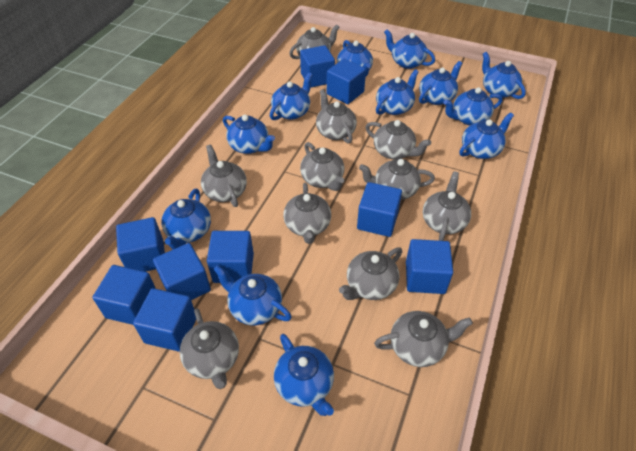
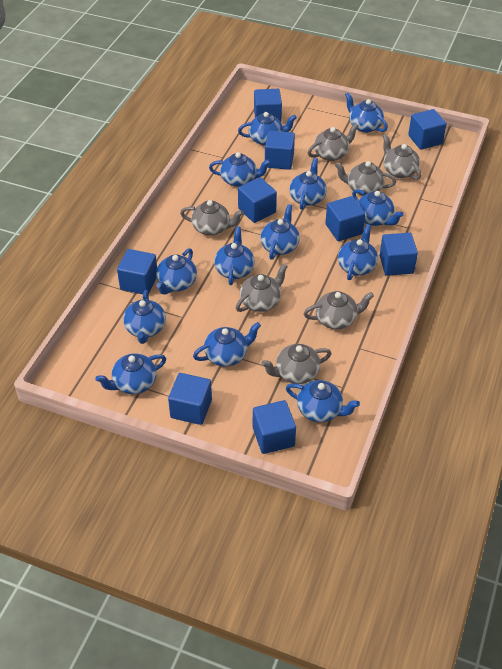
blue teapot: [161,189,211,249] [213,265,292,325] [223,115,275,154] [270,72,312,120] [274,334,334,416] [337,40,373,76] [376,69,419,115] [384,29,435,69] [419,61,462,105] [444,87,502,126] [459,112,514,159] [482,52,526,99] = 12 -> [95,353,166,394] [123,290,166,344] [156,248,197,295] [193,322,261,367] [209,152,271,187] [214,226,254,285] [238,112,297,146] [260,204,300,260] [286,380,360,422] [289,158,327,210] [338,224,378,280] [345,92,388,133] [352,189,404,226] = 13
grey teapot: [180,308,239,389] [201,145,247,207] [283,183,331,244] [289,24,339,59] [300,142,344,191] [316,89,357,143] [339,247,402,300] [359,159,435,200] [366,120,431,159] [374,311,473,367] [423,172,471,241] = 11 -> [180,200,244,235] [236,264,288,312] [261,344,332,384] [303,291,374,329] [308,123,359,161] [335,161,396,196] [383,134,421,180] = 7

